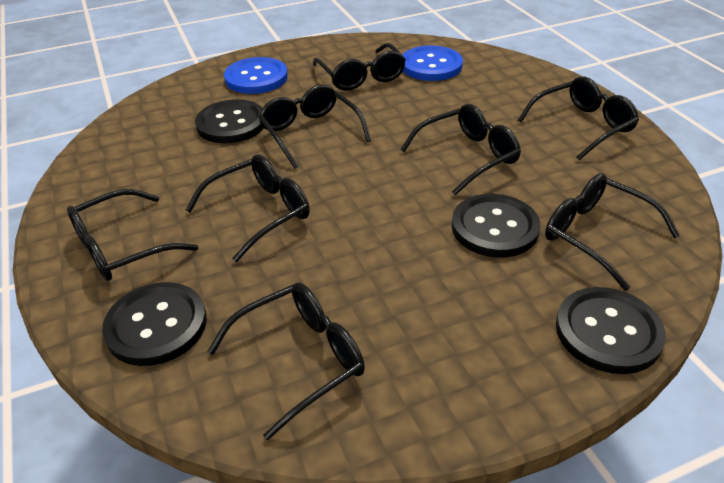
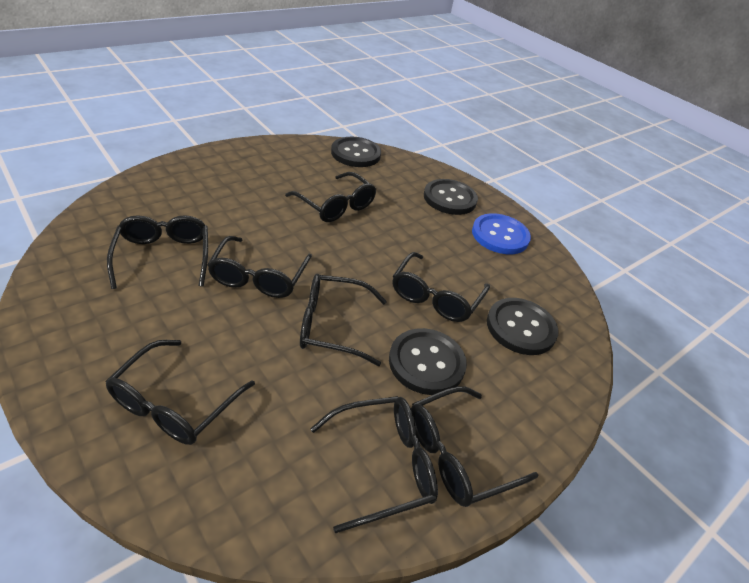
blue button: [224,57,288,94] [403,46,463,81] = 2 -> [472,213,531,254] = 1

